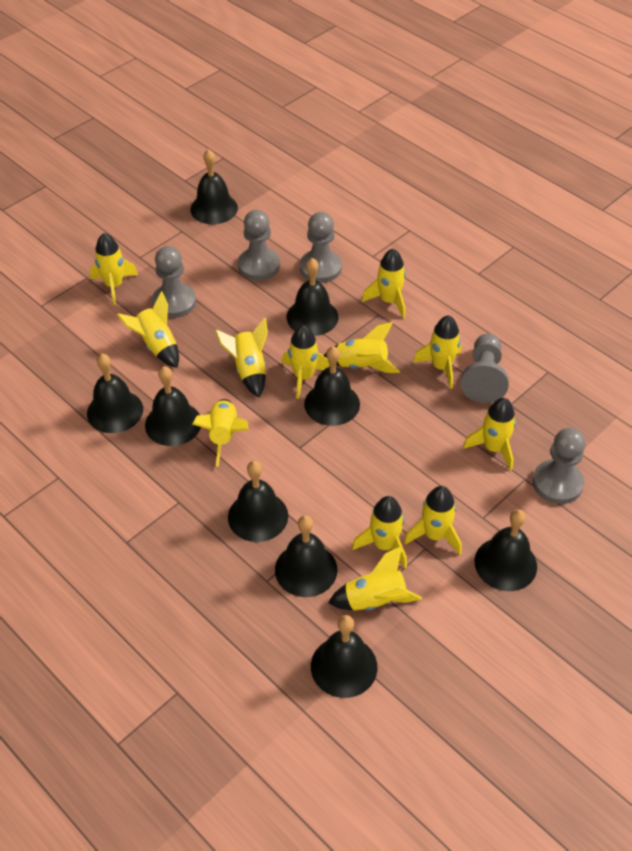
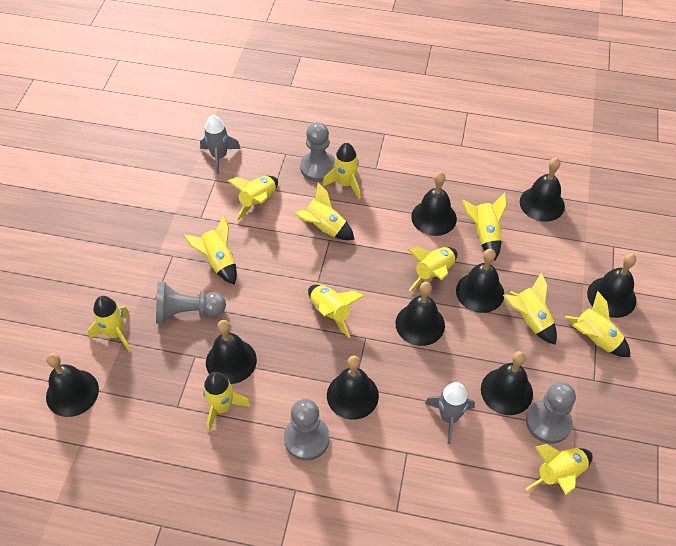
grey pawn: [152,246,196,318] [238,210,280,281] [300,212,342,283] [461,334,509,403] [533,428,585,504] = 5 -> [156,281,226,324] [284,399,330,461] [300,122,335,182] [526,382,576,444] = 4
grey rocket: none = 0 -> [200,114,241,174] [425,382,475,444] = 2

